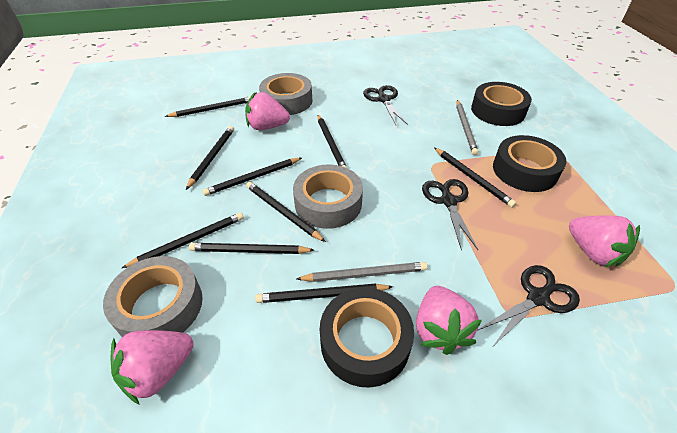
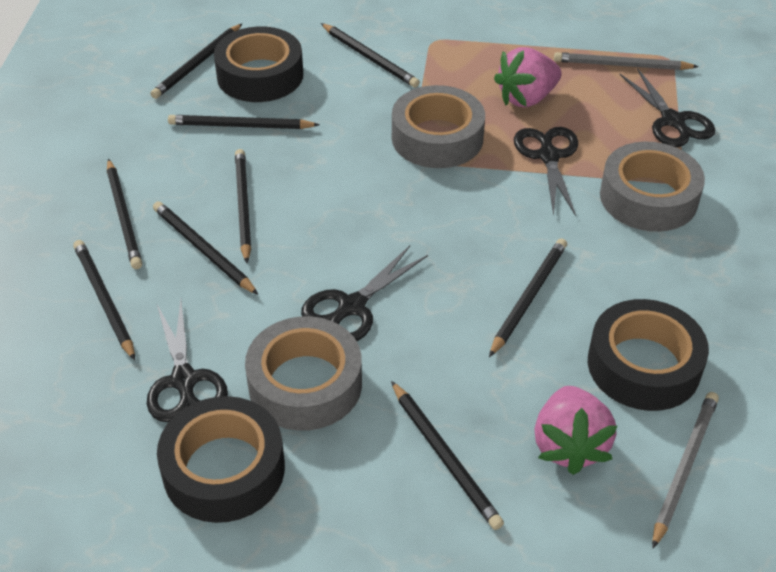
black scissors: [363,85,408,125] [422,179,478,251] [477,265,580,346] = 3 -> [147,300,228,422] [301,246,428,341] [514,127,578,216] [619,68,715,147] = 4
pink strawberry: [110,330,193,405] [245,92,290,130] [416,286,482,355] [569,215,640,267] = 4 -> [494,47,561,107] [534,386,617,475] = 2

